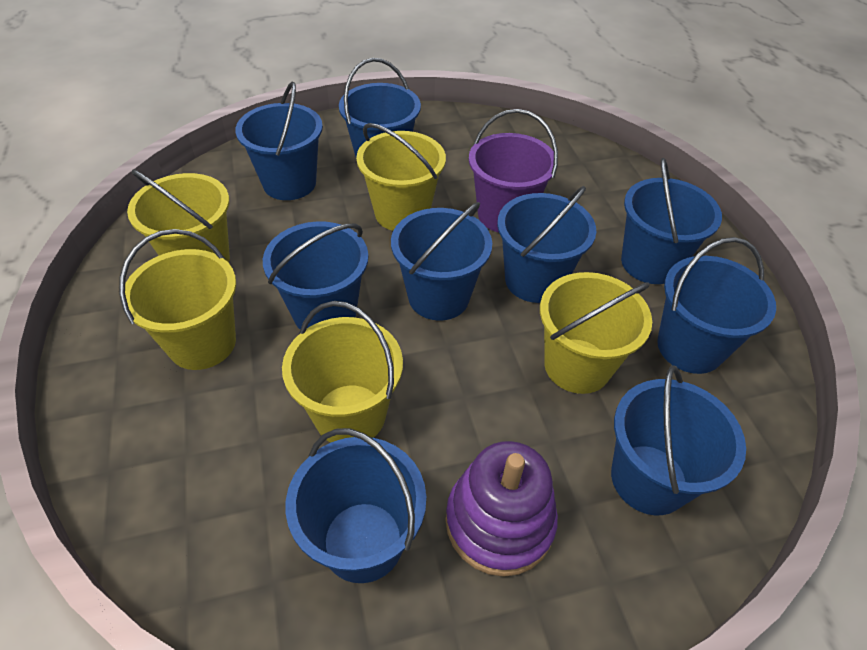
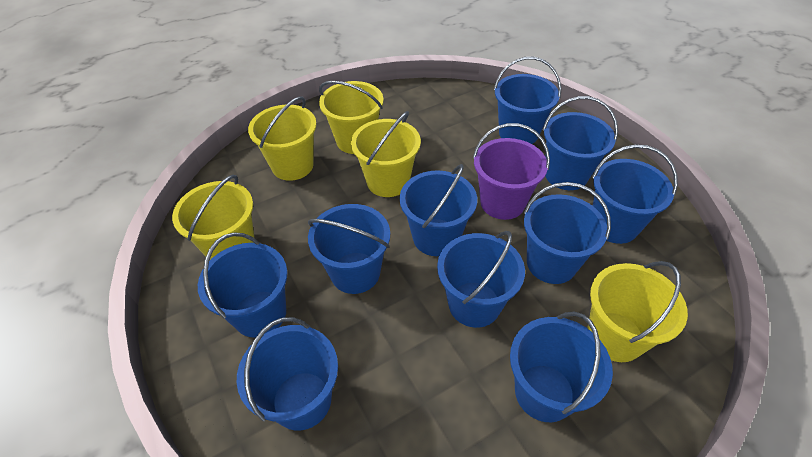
blue bucket: [235,81,323,200] [263,221,369,330] [286,428,426,583] [339,58,421,157] [391,202,492,321] [497,186,596,303] [611,366,746,515] [621,158,722,284] [657,237,776,374] = 9 -> [198,232,287,338] [237,317,338,431] [308,204,390,294] [400,164,477,256] [437,231,525,328] [494,57,561,144] [510,311,613,422] [524,182,611,284] [543,96,618,190] [592,144,678,244] = 10
purple stacking toy: [446,441,558,577] = 1 -> none = 0

